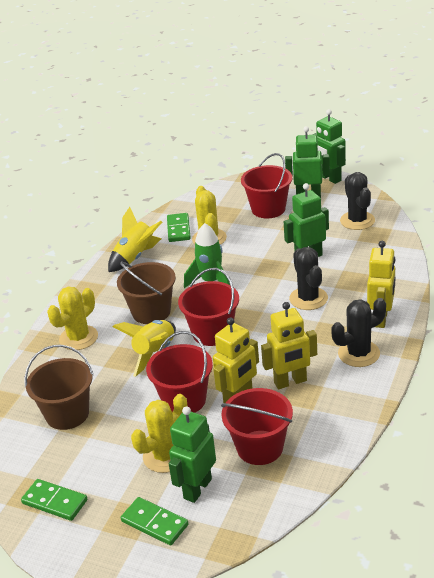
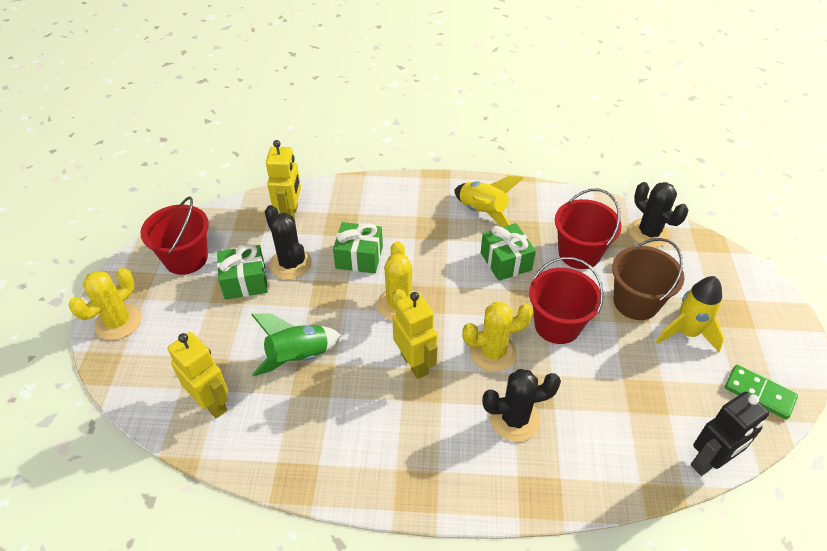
black robot: none = 0 -> [691,392,769,476] = 1
brown bucket: [24,345,93,430] [117,261,176,324] = 2 -> [612,238,684,320] = 1
green domino: [21,479,87,521] [121,497,188,545] [167,213,191,242] = 3 -> [725,365,798,420] = 1
green gift: none = 0 -> [217,244,268,300] [333,222,383,274] [481,223,536,281] = 3
green robot: [169,406,216,503] [284,183,329,257] [285,126,330,198] [312,109,346,184] = 4 -> none = 0
red bucket: [146,331,213,413] [178,268,239,346] [221,388,293,465] [241,153,292,218] = 4 -> [140,196,209,275] [529,257,604,344] [555,189,621,269] = 3

